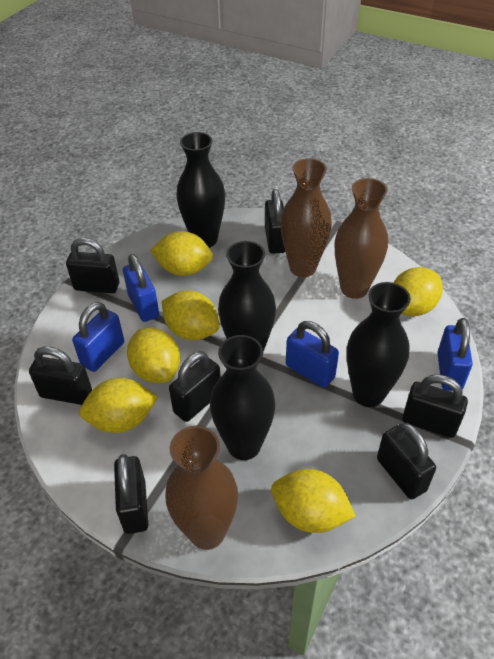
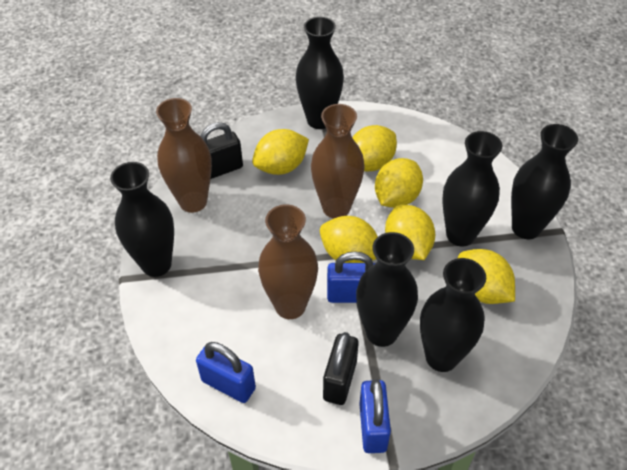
black padlock: [29,346,92,405] [66,238,119,293] [114,454,148,534] [169,351,221,422] [265,189,285,254] [377,423,436,500] [402,374,468,438] = 7 -> [200,122,243,179] [323,332,359,405] = 2
black vase: [176,132,225,248] [210,335,275,460] [218,241,276,352] [347,282,411,407] = 4 -> [110,162,174,277] [296,17,344,129] [356,232,418,347] [420,258,486,372] [442,131,502,247] [511,124,578,239] = 6
blue padlock: [72,302,124,372] [123,254,159,322] [286,321,339,388] [437,318,473,391] = 4 -> [196,342,256,403] [327,252,376,303] [359,379,391,453] = 3

